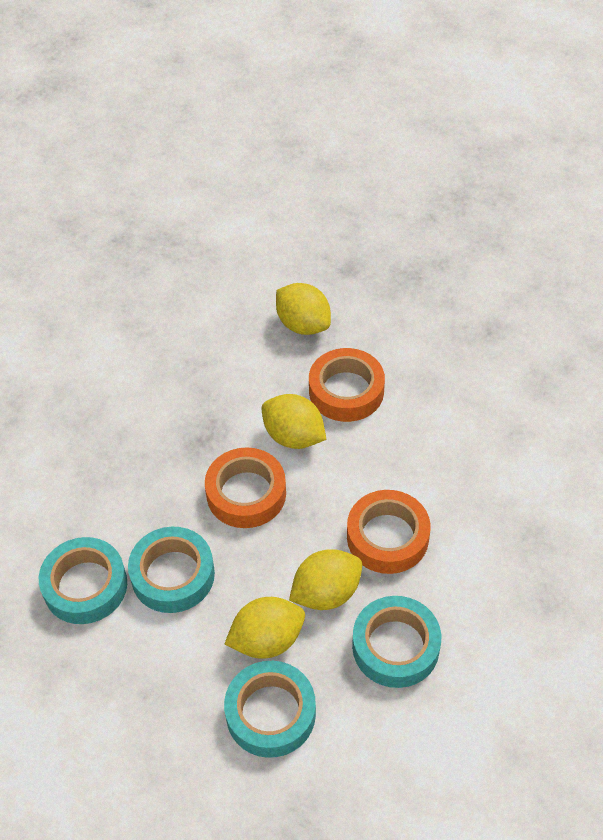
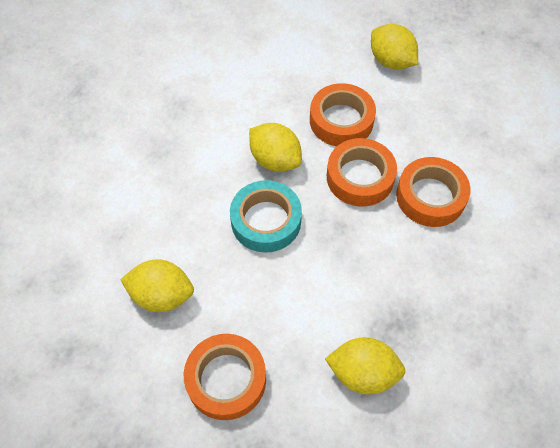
orange tape: [205,447,286,528] [309,348,385,422] [347,490,430,574] = 3 -> [184,334,266,420] [310,83,376,146] [327,138,397,207] [396,157,471,227] = 4
turquoise tape: [39,537,127,624] [128,527,215,613] [224,661,316,758] [352,596,441,688] = 4 -> [230,180,302,253] = 1

